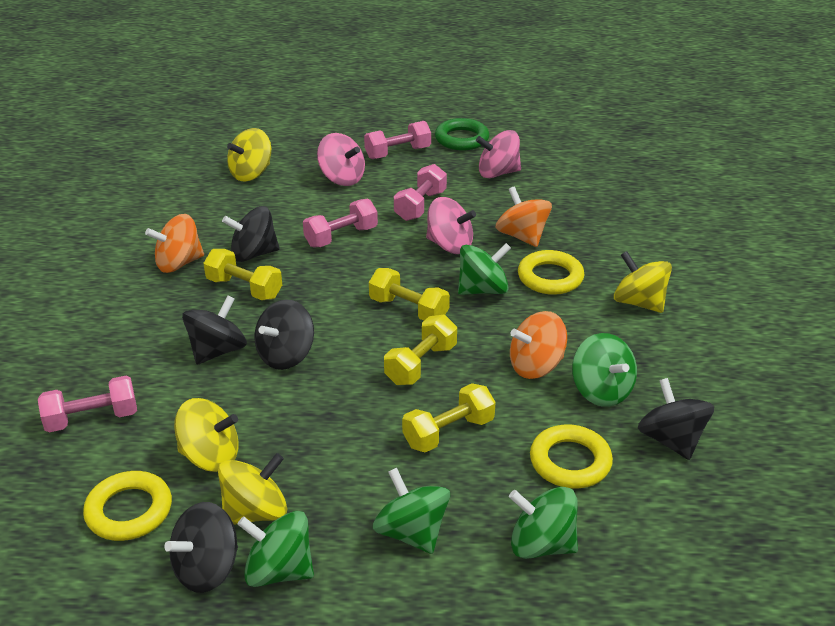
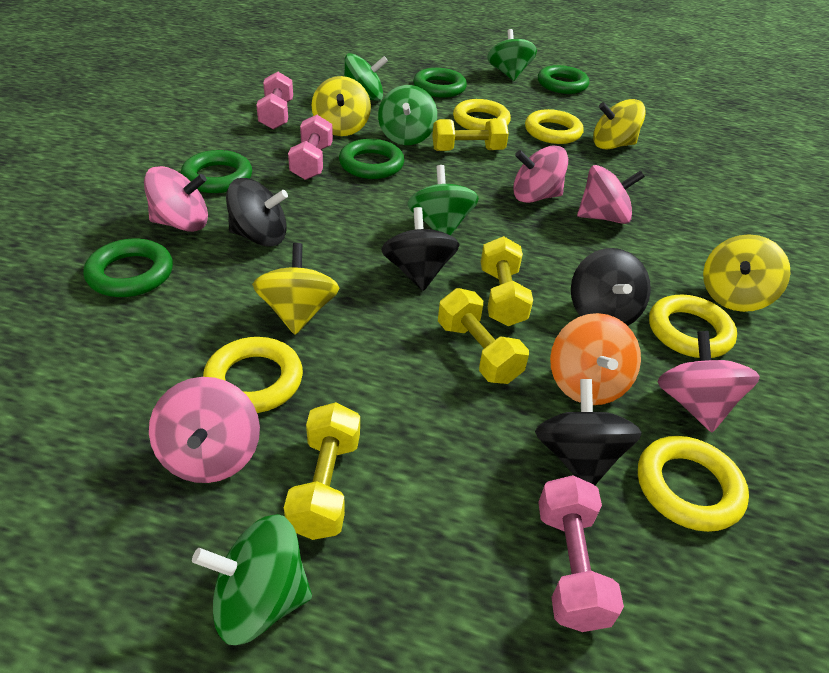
black spinning top: [164,502,238,593] [182,295,247,365] [222,206,280,262] [254,300,314,370] [638,378,714,460] = 5 -> [226,178,288,247] [381,207,460,291] [535,379,642,485] [571,248,651,326] = 4
green ring: [435,118,489,151] = 1 -> [84,239,173,297] [181,150,252,193] [339,139,404,179] [413,68,467,98] [538,65,589,94] = 5
orange spinning top: [145,214,204,273] [496,186,552,247] [510,311,567,379] = 3 -> [550,313,641,405] = 1
pink dumbbell: [38,376,137,432] [303,199,378,247] [364,121,431,159] [394,164,447,221] = 4 -> [256,72,293,130] [288,115,333,180] [538,475,624,632] = 3
pink spinning top: [317,133,365,186] [426,197,476,254] [476,130,521,178] = 3 -> [144,166,208,232] [149,377,260,483] [513,145,568,203] [577,165,645,224] [657,331,760,432] = 5
yellow ring: [83,471,172,541] [518,250,584,295] [530,425,613,488] = 3 -> [203,337,303,413] [453,99,511,130] [525,109,584,144] [638,436,749,532] [649,295,737,358] = 5

